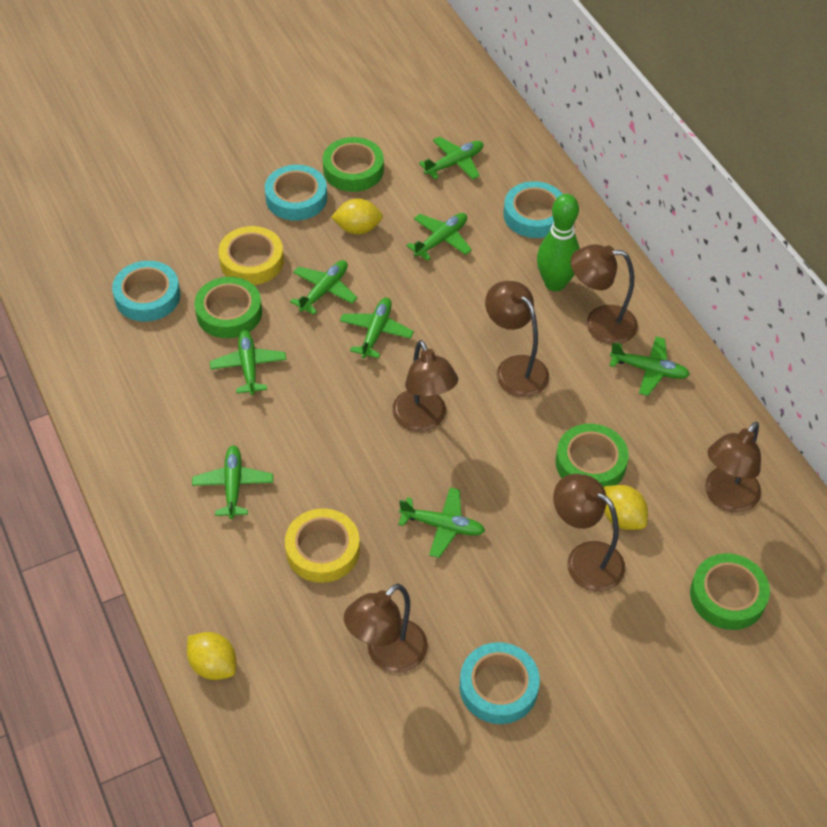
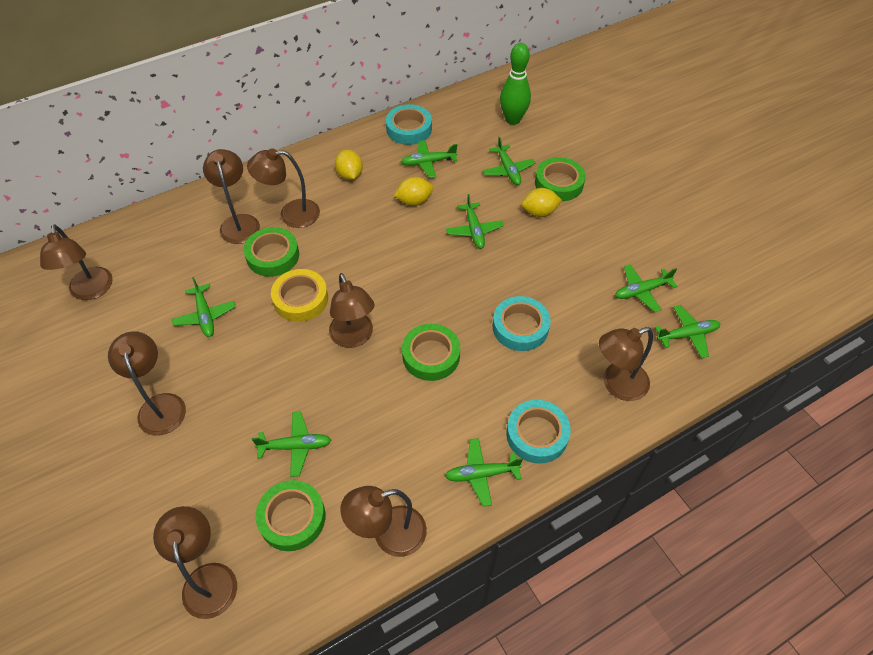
brown lamp: [344,584,428,673] [392,340,458,432] [485,281,549,397] [553,474,625,592] [571,244,638,345] [705,422,761,513] = 6 -> [40,225,113,300] [108,331,186,436] [153,506,237,619] [203,149,260,244] [247,148,320,228] [329,273,374,348] [340,486,427,557] [599,327,653,401] = 8
turquoise tape: [112,261,181,322] [265,165,327,221] [460,642,540,724] [503,181,562,238] = 4 -> [386,104,432,145] [493,296,551,351] [506,400,571,464] = 3
yellow tape: [218,226,284,285] [285,508,360,583] = 2 -> [271,269,328,322] = 1

